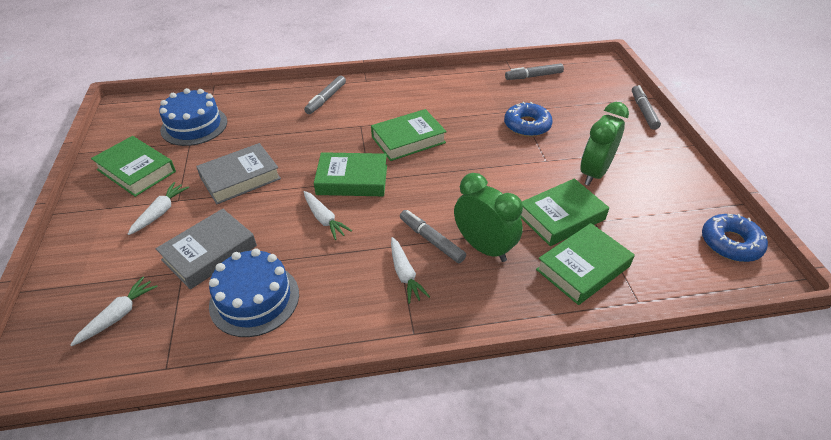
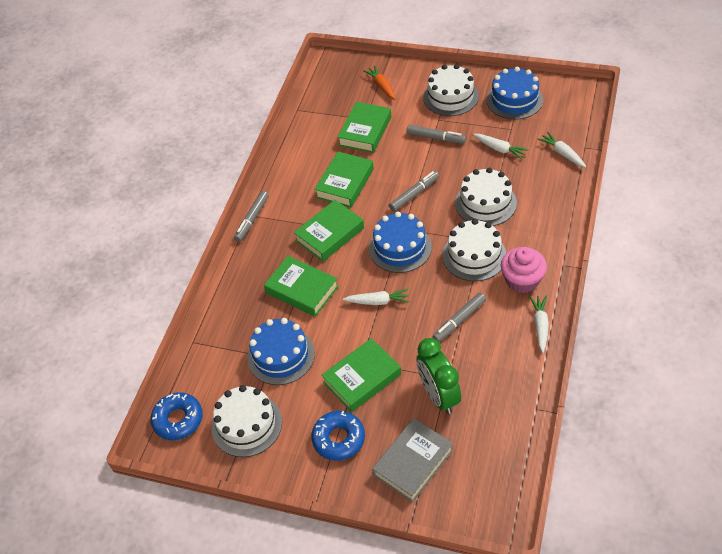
blue cake: [159,88,227,146] [209,248,299,337] = 2 -> [247,318,315,385] [369,212,432,273] [486,67,543,120] = 3
green clock: [454,173,523,262] [580,102,629,186] = 2 -> [416,338,461,414] = 1
grey book: [155,209,257,289] [196,143,281,204] = 2 -> [372,418,453,503] = 1
orange carrot: none = 0 -> [363,66,395,100] = 1
pink cupcake: none = 0 -> [500,247,547,293] = 1
white cake: none = 0 -> [212,385,282,457] [423,64,479,116] [442,219,506,281] [455,168,517,226] = 4

